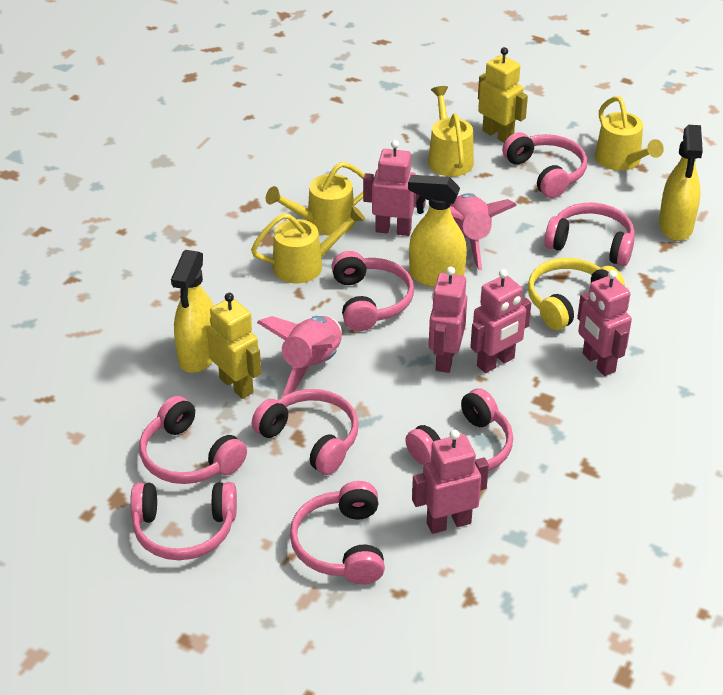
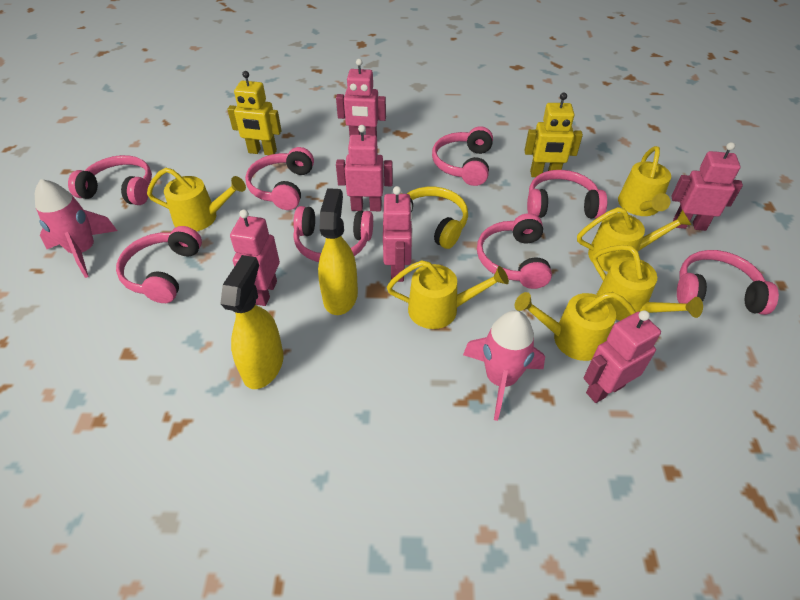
pink robot: [363,140,426,236] [412,429,489,534] [429,266,467,373] [470,269,531,373] [577,270,632,376] = 5 -> [230,209,280,306] [336,59,386,137] [336,125,393,211] [383,186,413,282] [583,310,661,403] [671,142,743,231] = 6
yellow spray bottle: [171,250,214,373] [408,175,467,288] [659,125,703,241] = 3 -> [220,255,284,389] [318,188,358,315] = 2
yellow watering can: [251,206,365,283] [266,162,364,236] [428,86,474,177] [595,96,664,171] = 4 -> [147,168,246,232] [387,260,509,329] [515,292,636,361] [577,207,691,272] [592,245,703,321] [618,146,671,216] = 6

